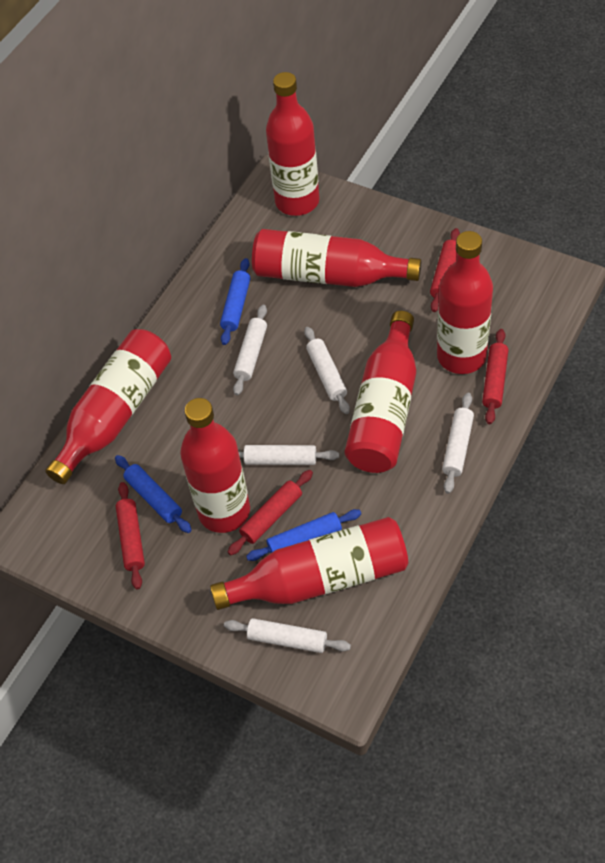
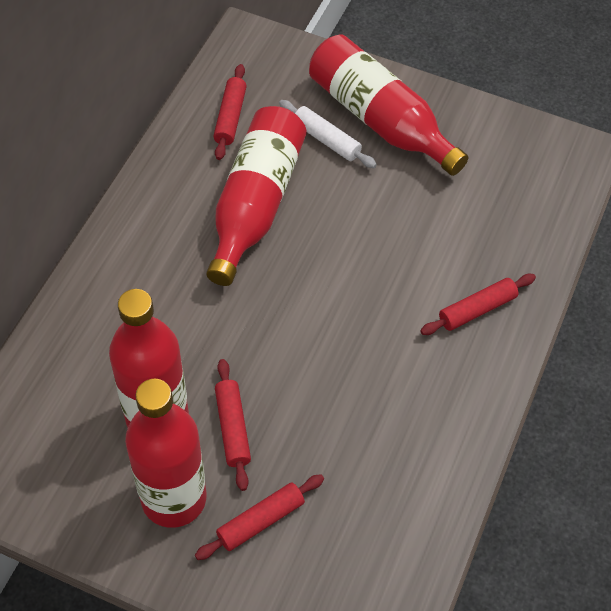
blue rolling pin: [115,455,192,533] [220,258,250,345] [246,509,361,561] = 3 -> none = 0
red bottle: [45,329,171,484] [180,398,250,533] [210,517,408,610] [252,229,421,287] [266,72,320,216] [345,311,416,473] [437,231,493,374] = 7 -> [109,289,189,427] [125,379,206,528] [206,106,307,286] [309,34,468,176] = 4
white rolling pin: [224,618,351,653] [233,305,267,396] [239,445,339,465] [304,327,350,414] [442,393,474,494] = 5 -> [279,100,377,168] = 1

